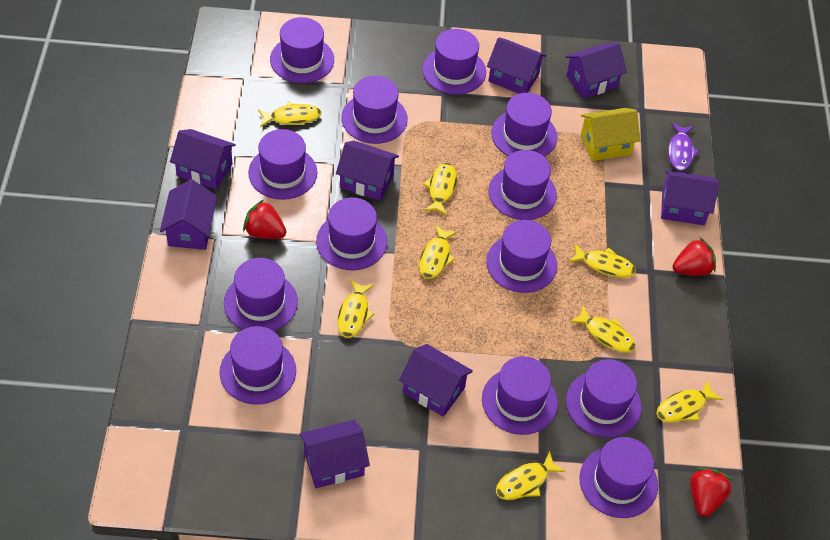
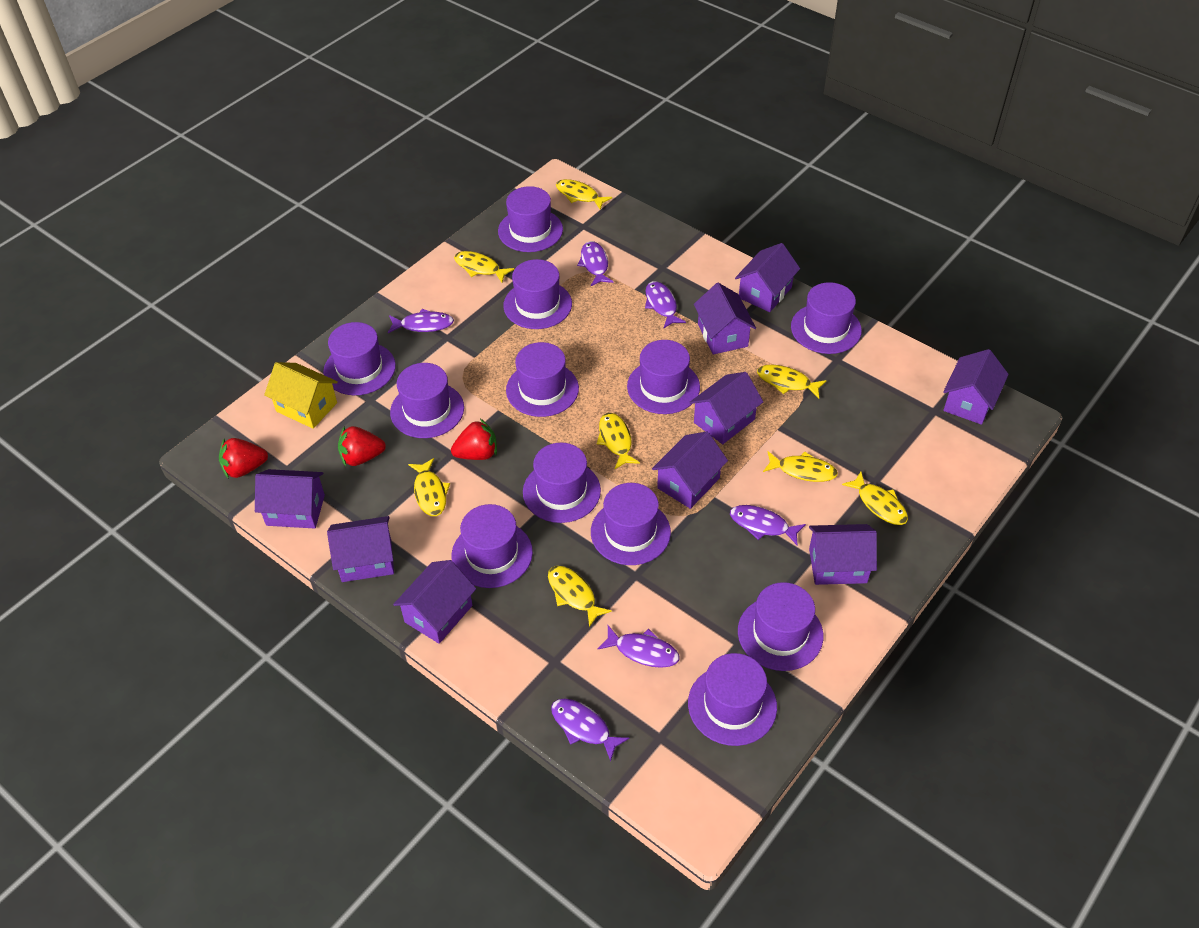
purple fish: [668,123,700,171] = 1 -> [388,309,454,333] [551,699,629,762] [577,241,614,286] [598,626,679,668] [645,281,686,328] [730,505,806,545] = 6
purple hat: [220,326,296,405] [224,258,298,331] [248,129,317,200] [270,17,334,83] [316,197,387,270] [341,76,408,144] [422,29,486,95] [482,356,558,435] [486,220,557,293] [488,150,557,220] [491,93,557,157] [566,359,642,438] [579,437,658,518] = 13 -> [323,322,396,395] [390,363,464,438] [452,504,533,588] [498,186,563,252] [503,259,572,329] [506,342,579,417] [523,443,601,523] [591,483,671,565] [627,340,700,414] [688,653,777,746] [738,582,823,671] [791,282,862,354] = 12
purple house: [160,179,217,250] [170,129,236,190] [299,420,370,488] [336,141,399,201] [399,344,473,417] [487,37,546,94] [566,43,627,99] [661,170,719,225] = 8 -> [255,469,325,529] [327,516,394,582] [393,560,476,644] [652,432,728,509] [689,372,763,444] [694,283,756,355] [735,243,800,312] [809,524,877,585] [943,349,1009,425] = 9

